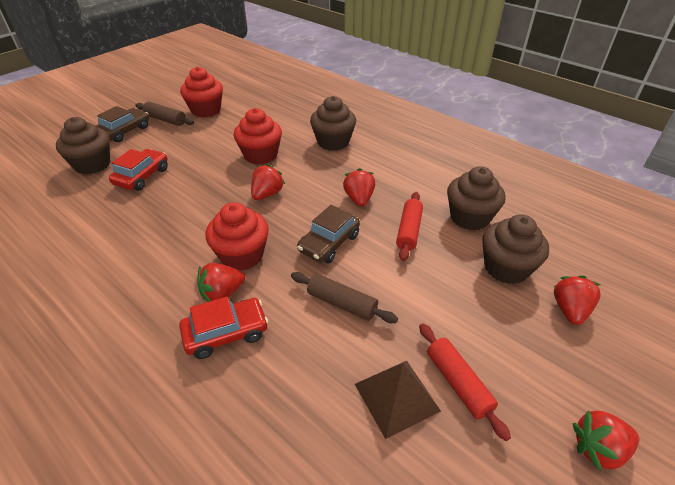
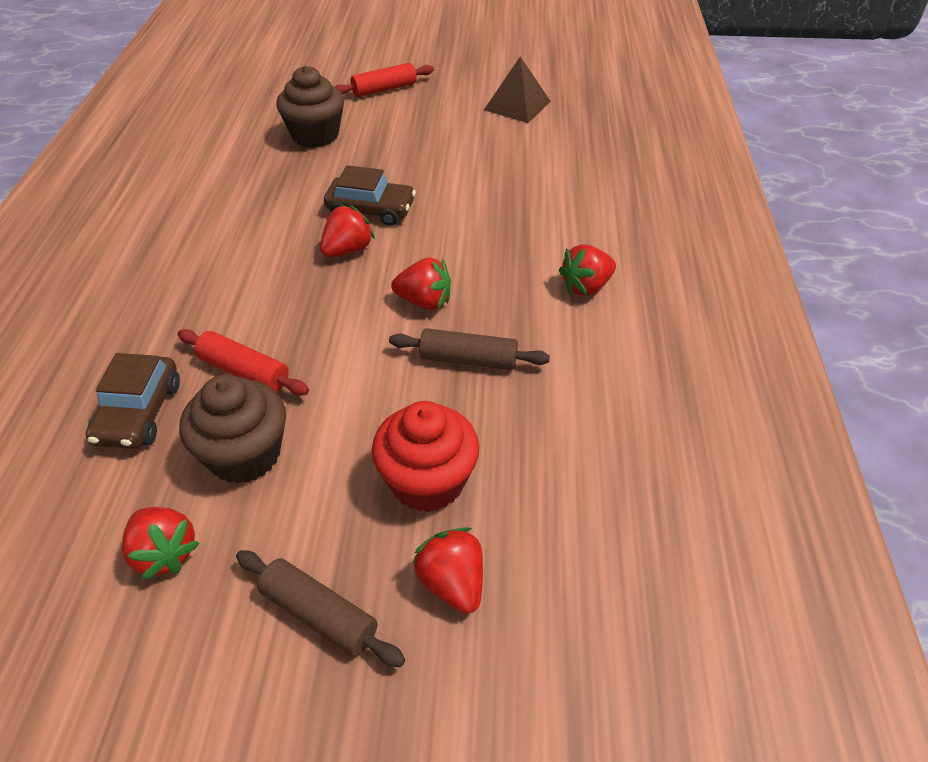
brown cupcake: [56,117,110,174] [310,96,356,151] [447,166,506,231] [482,214,549,284] = 4 -> [179,374,286,484] [276,66,344,148] = 2
red car: [109,149,168,191] [179,296,268,359] = 2 -> none = 0
red cupcake: [180,67,223,118] [205,202,269,271] [234,108,282,165] = 3 -> [372,401,480,512] = 1

